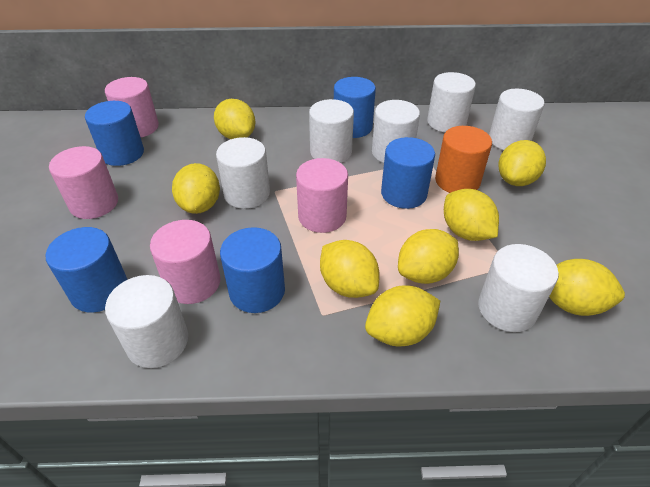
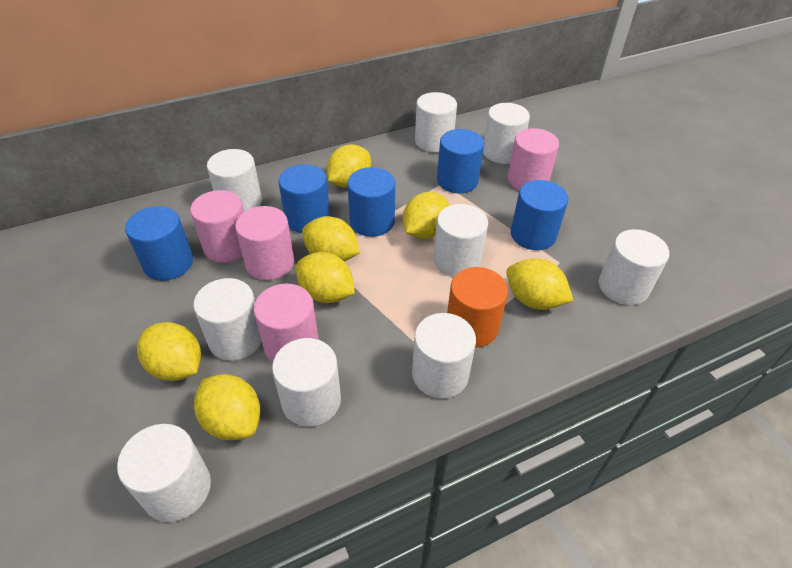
white cylinder: [105,275,188,368] [216,137,270,209] [309,99,354,163] [372,100,420,163] [427,72,476,132] [478,244,559,332] [489,89,544,150] = 7 -> [117,424,211,522] [193,278,262,361] [207,149,262,212] [272,338,341,427] [412,313,476,399] [415,92,457,152] [434,204,488,277] [483,103,530,164] [599,229,669,305] = 9
yellow lemon: [172,163,220,214] [214,99,256,139] [320,240,380,298] [365,285,440,346] [398,229,459,284] [444,189,499,241] [498,140,546,186] [549,259,625,316] = 8 -> [137,322,201,381] [194,374,260,440] [296,252,355,303] [302,216,360,262] [327,145,371,188] [403,192,449,239] [506,258,573,310] = 7

